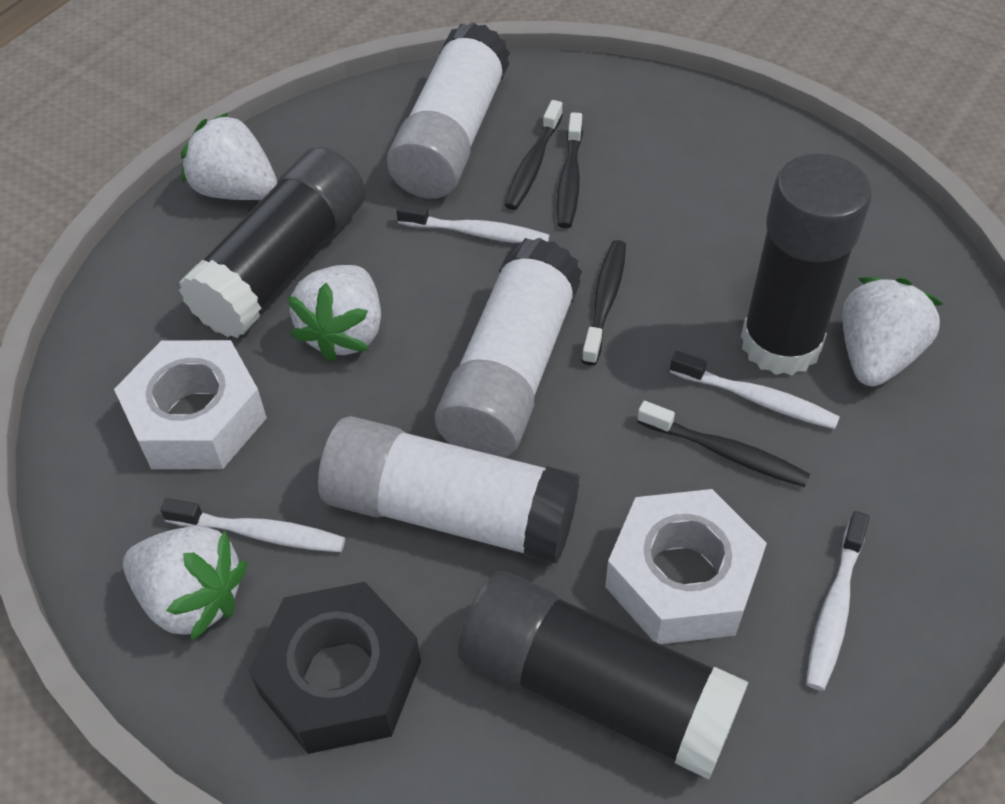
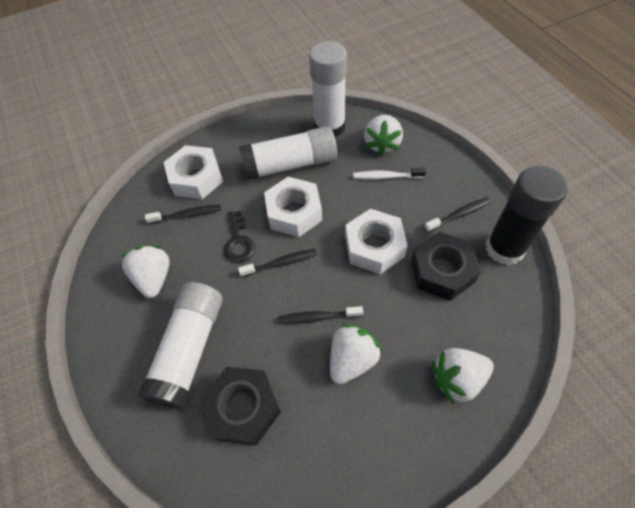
black glue stick: [179,147,366,338] [458,571,749,779] [741,154,872,375] = 3 -> [485,166,568,265] = 1
black key: none = 0 -> [224,210,255,263] = 1
black nut: [249,582,421,754] = 1 -> [200,367,281,445] [411,231,481,301] = 2
white nut: [114,340,267,469] [605,489,767,644] = 2 -> [164,145,223,199] [264,177,322,237] [345,209,408,274] = 3
white toothbrush: [160,498,345,552] [396,202,550,243] [670,351,840,429] [806,511,869,691] = 4 -> [353,168,426,179] = 1

